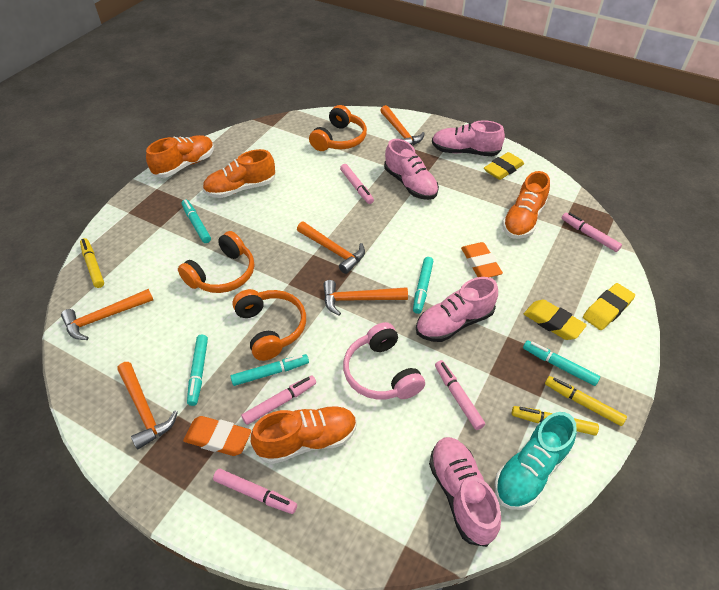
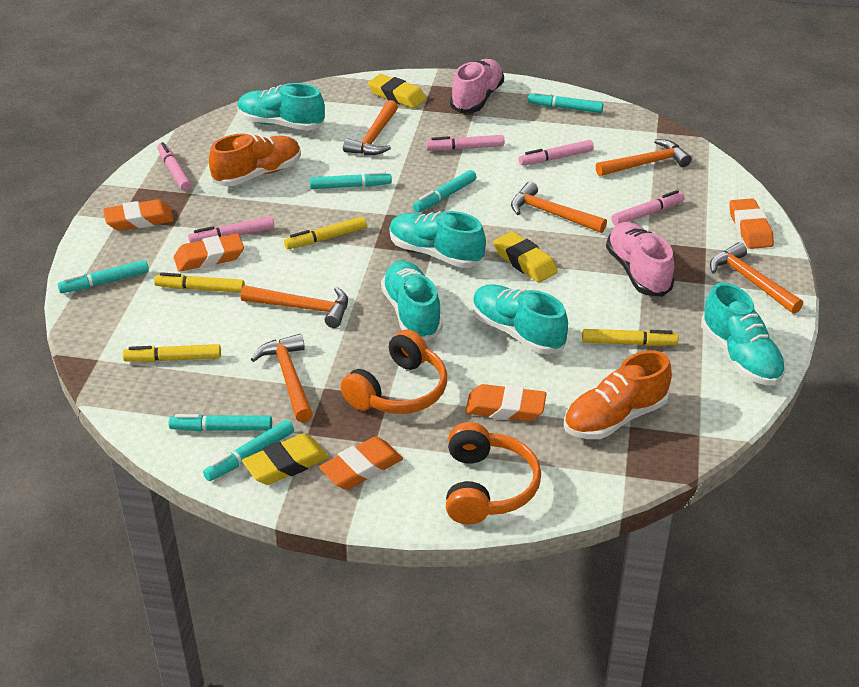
orange eraser: [183,416,251,456] [461,242,503,277] = 2 -> [103,199,174,231] [174,233,244,272] [319,436,403,490] [465,384,546,421] [729,198,774,249] = 5
orange hammer: [61,289,153,340] [117,362,178,449] [297,222,365,274] [323,280,408,316] [380,105,425,145] = 5 -> [241,285,348,328] [251,334,313,422] [343,100,398,155] [511,182,607,233] [596,139,692,176] [710,242,803,314] = 6
orange headphones: [178,231,254,293] [232,289,306,361] [309,105,367,151] = 3 -> [341,329,447,414] [446,422,541,525] = 2
orange shoe: [146,135,214,178] [202,149,276,198] [251,406,357,464] [502,171,550,239] = 4 -> [209,133,301,186] [564,351,672,439] = 2
pink headphones: [343,322,425,400] = 1 -> none = 0
pink shoe: [384,139,439,200] [416,277,498,342] [429,437,501,547] [432,120,505,156] = 4 -> [450,59,504,113] [606,222,674,297] = 2
turquoise marker: [182,199,211,243] [187,335,208,406] [231,354,309,386] [413,257,433,314] [523,341,600,386] = 5 -> [57,260,149,293] [169,414,272,431] [203,420,294,481] [310,171,392,189] [413,170,477,212] [528,91,603,113] = 6
turquoise shoe: [494,412,577,510] = 1 -> [237,83,325,131] [381,261,443,341] [390,211,486,268] [473,284,568,354] [701,283,786,385] = 5
yellow marker: [80,238,104,288] [512,406,599,435] [545,376,627,426] = 3 -> [123,344,221,362] [154,272,245,293] [284,217,367,249] [582,329,678,346] = 4

